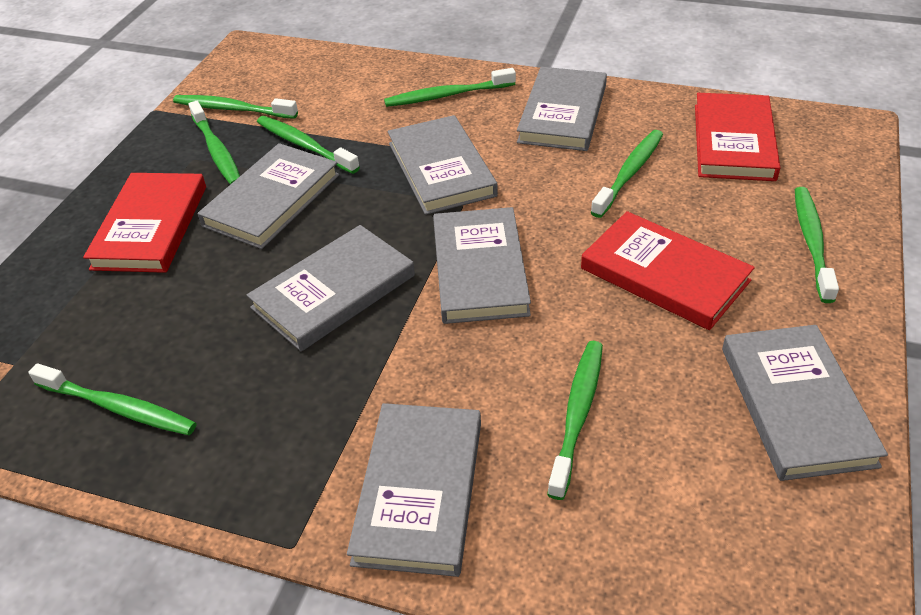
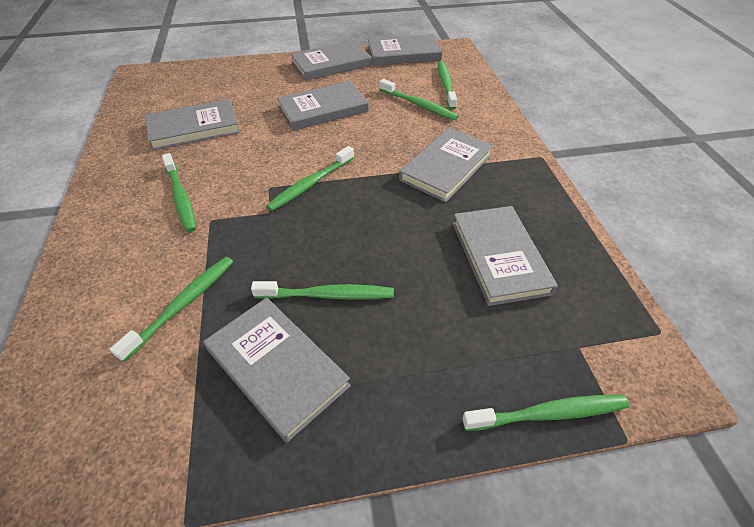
green toothbrush: [28,363,197,435] [173,95,298,119] [189,101,240,185] [257,116,360,174] [384,68,516,107] [547,341,603,500] [591,130,663,218] [795,187,839,303] = 8 -> [110,257,233,362] [162,153,196,232] [251,281,394,300] [266,146,354,211] [379,79,458,120] [438,61,457,110] [462,395,629,431] = 7
red book: [83,173,206,273] [581,211,755,330] [695,93,780,181] = 3 -> none = 0

